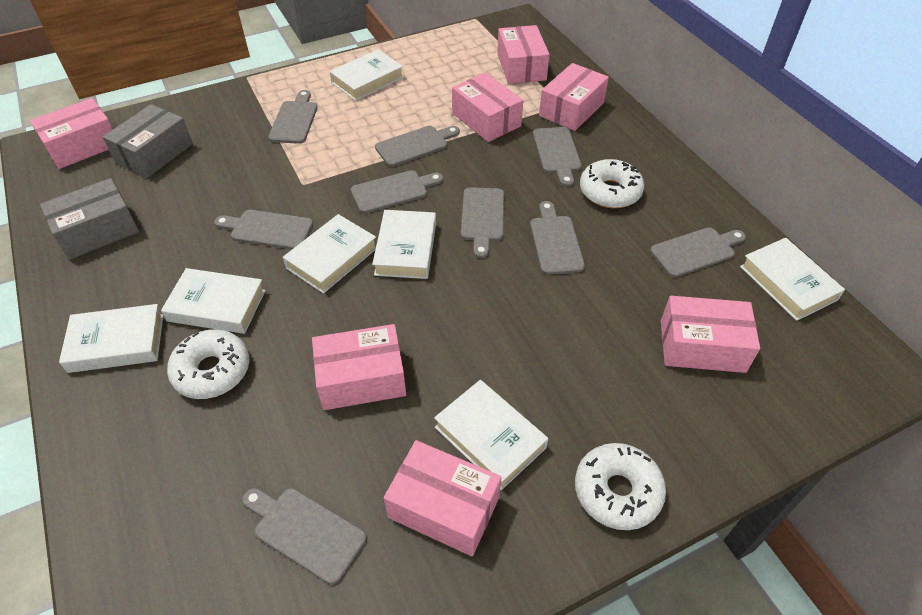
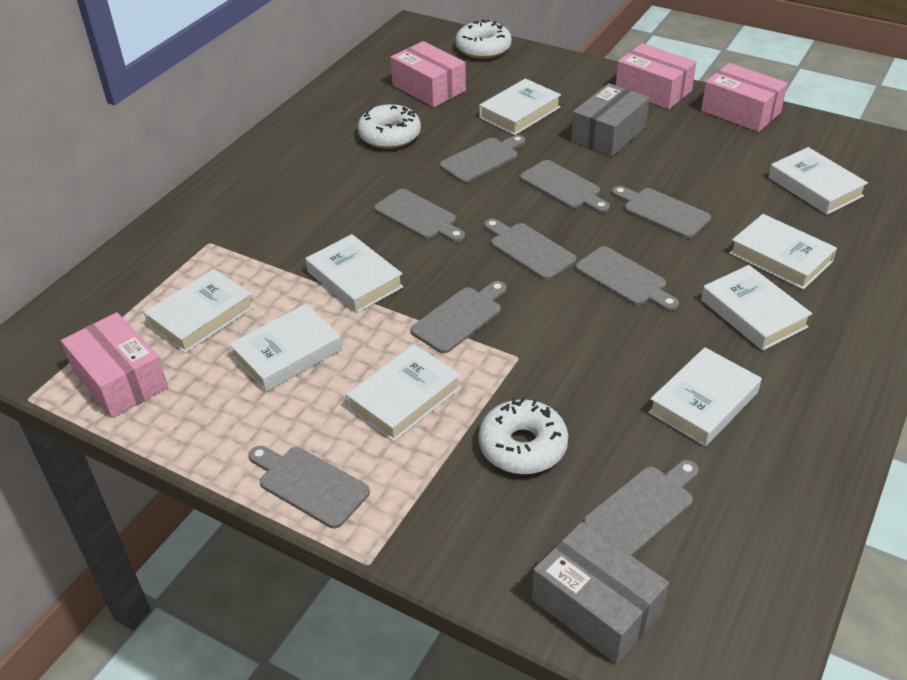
pink box: [30,98,113,169] [312,324,406,410] [384,440,501,556] [452,73,523,142] [497,25,550,84] [539,63,609,131] [661,296,760,373] = 7 -> [61,312,168,418] [391,41,466,107] [616,43,696,109] [701,63,788,132] = 4
white book: [59,304,163,373] [161,268,266,334] [283,214,376,293] [330,49,404,101] [372,210,436,279] [434,380,548,490] [740,238,845,321] = 7 -> [144,269,254,353] [229,304,342,392] [305,234,404,313] [346,344,461,442] [479,78,561,135] [648,347,762,446] [701,265,812,351] [730,214,837,290] [768,147,868,215] = 9

